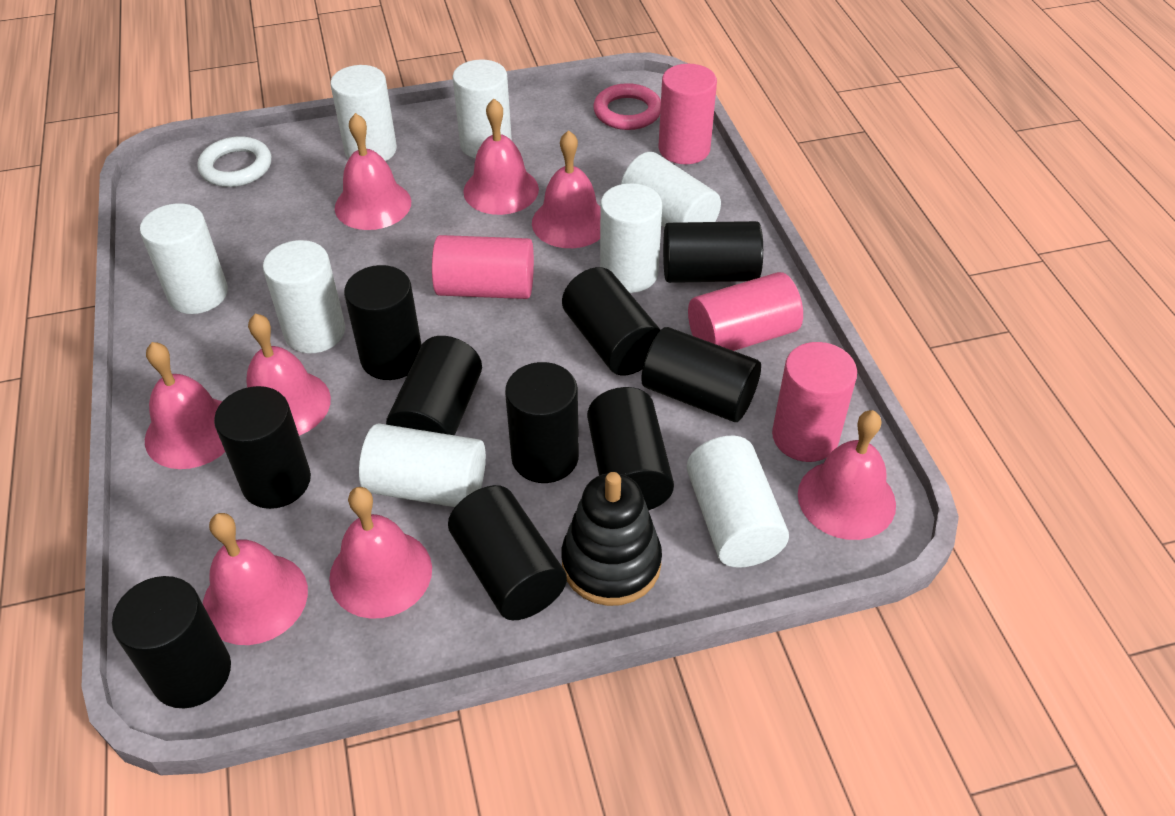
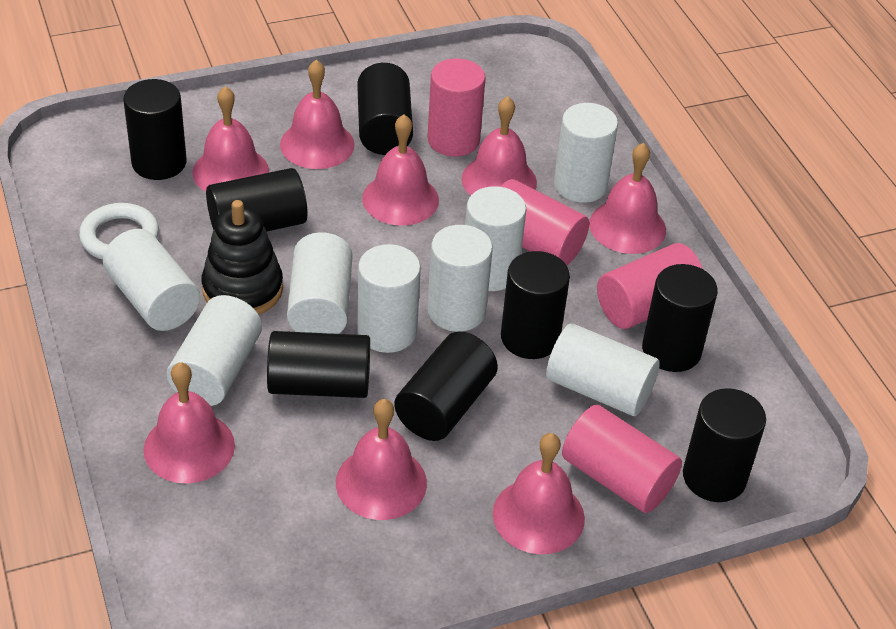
black cylinder: [112,576,231,708] [214,386,311,509] [344,265,422,380] [386,336,482,435] [448,485,567,620] [505,362,579,483] [562,267,660,376] [587,387,674,511] [641,327,761,422] [663,221,763,283] = 10 -> [123,79,187,180] [206,168,308,231] [267,331,370,398] [357,63,413,155] [394,331,498,441] [501,251,570,359] [642,264,718,372] [683,388,766,502] = 8
pink ring: [593,83,661,130] = 1 -> none = 0

